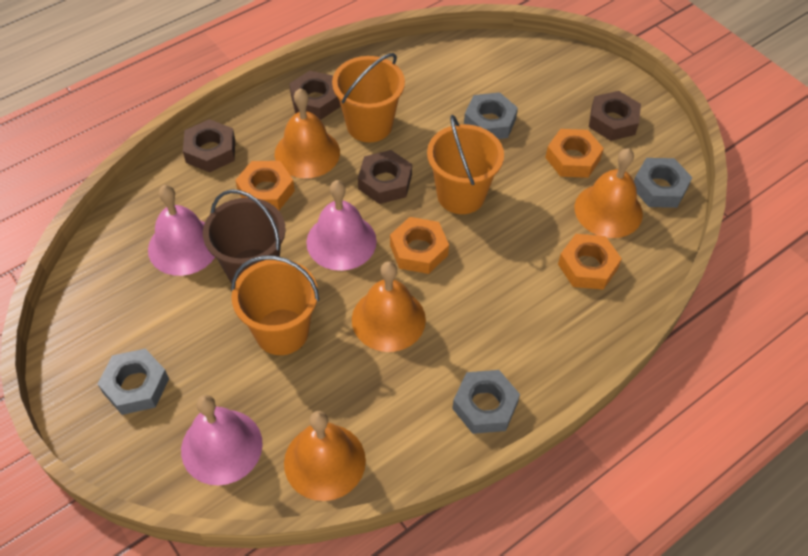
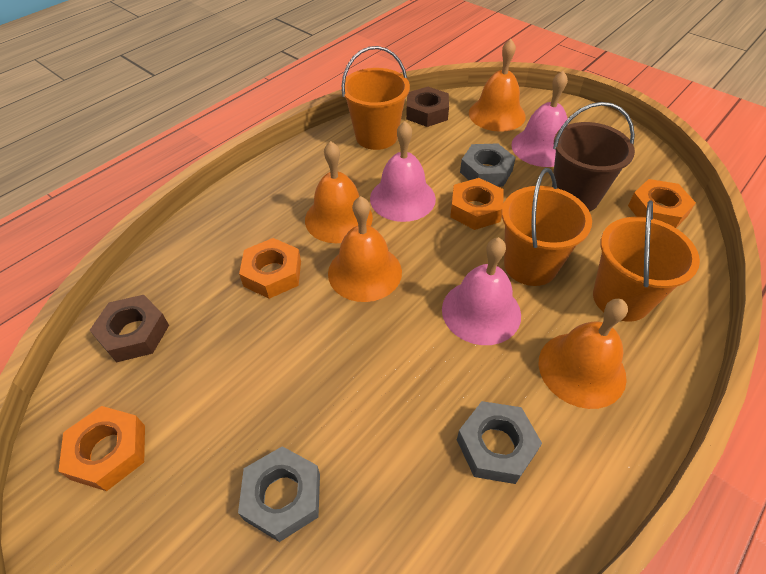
brown nut: [183,119,235,173] [289,71,341,120] [358,150,412,204] [589,91,641,141] = 4 -> [90,295,169,362] [406,87,449,127] = 2
grey nut: [98,349,169,415] [452,370,520,434] [464,92,518,139] [634,158,692,208] = 4 -> [238,446,320,542] [457,401,542,484] [460,143,516,187] = 3

